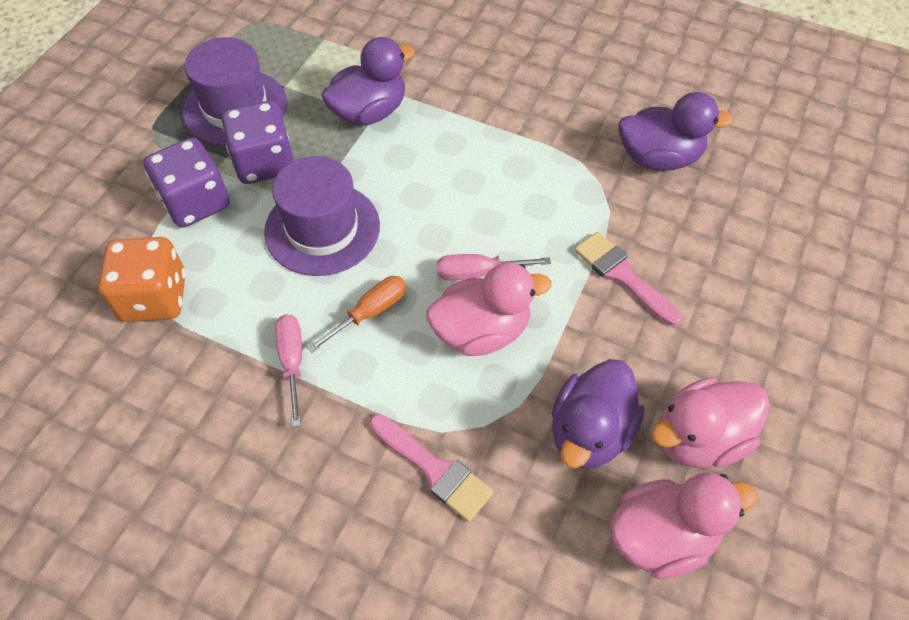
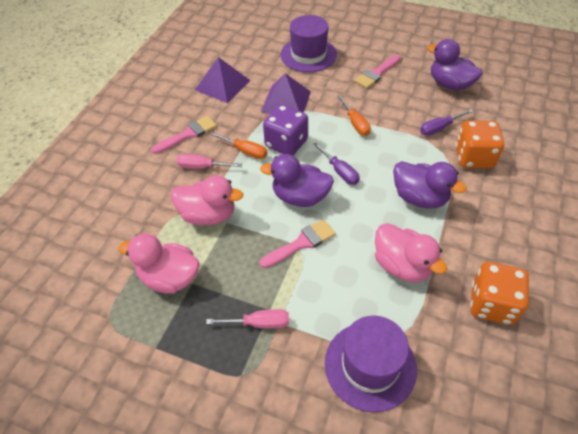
orange dice: [98,237,186,322] = 1 -> [455,120,504,168] [470,262,529,325] = 2
orange screwdriver: [307,276,406,353] = 1 -> [211,132,267,159] [337,95,371,136] = 2
pink brush: [370,414,494,522] [574,232,682,326] = 2 -> [151,116,217,154] [260,219,336,268] [354,54,401,89] = 3
purple dice: [143,137,230,228] [221,101,294,184] = 2 -> [263,104,308,155] = 1
purple pyramid: none = 0 -> [195,57,250,103] [261,73,311,114] = 2
purple screwdriver: none = 0 -> [313,142,360,185] [420,109,473,136] = 2

